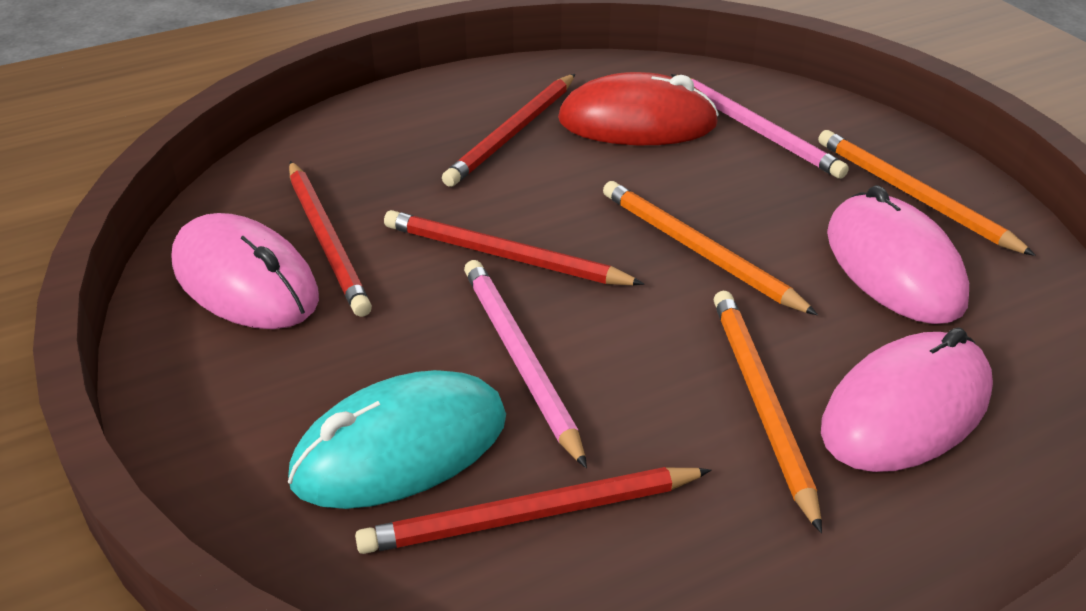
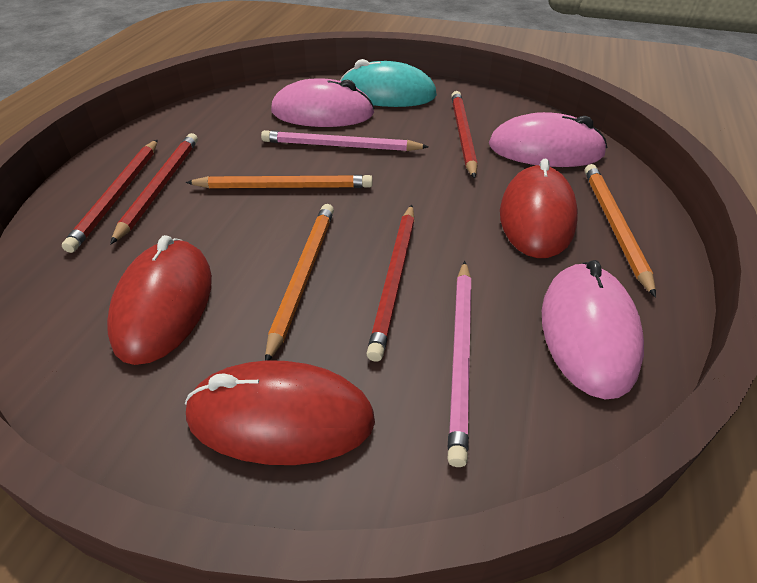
red mouse: [558,72,719,145] = 1 -> [107,235,212,365] [185,360,375,465] [500,159,578,258] = 3

